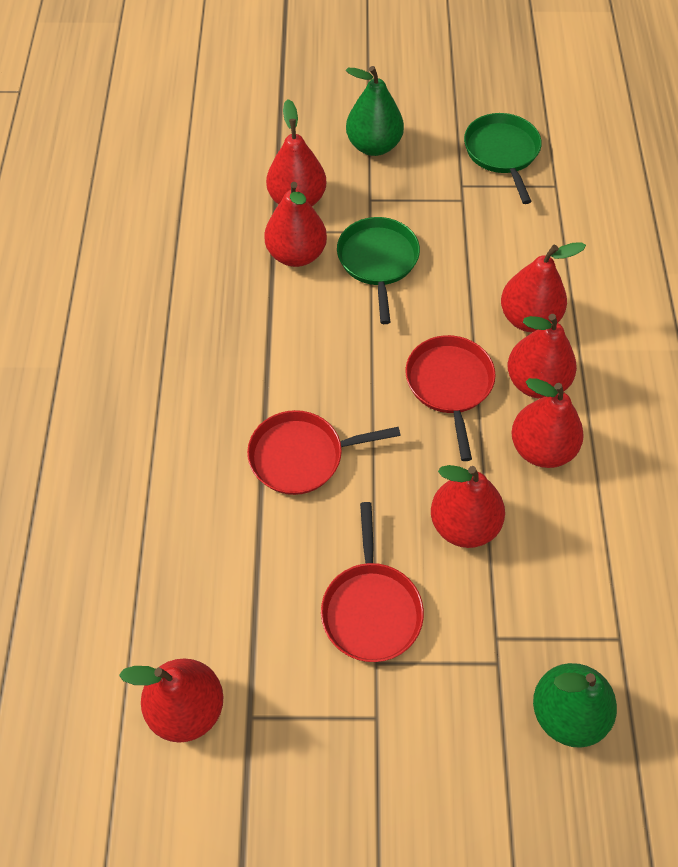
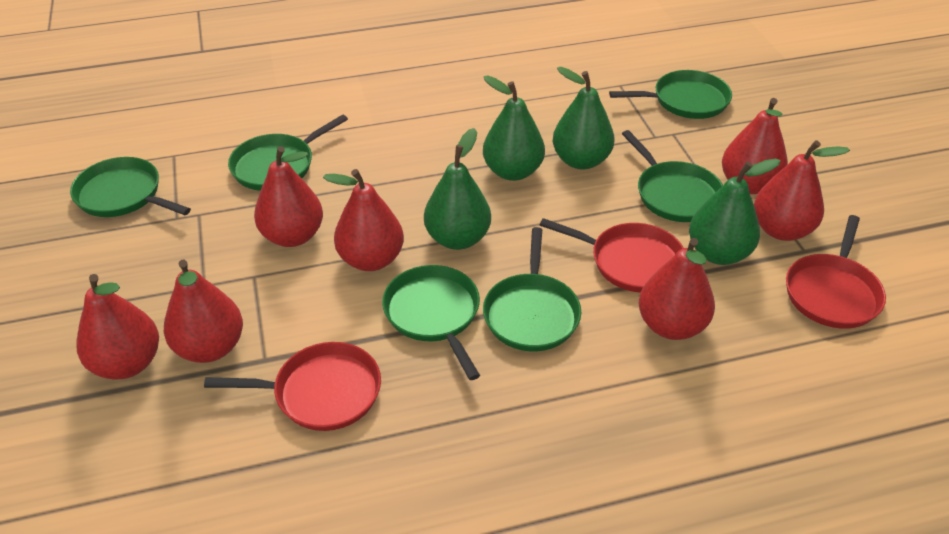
green pan: [337,217,420,324] [464,113,542,204] = 2 -> [70,157,191,217] [228,115,348,191] [382,265,480,380] [483,227,581,351] [609,70,732,119] [622,130,723,222] = 6
green pear: [346,66,404,156] [533,663,617,748] = 2 -> [424,128,491,250] [483,75,545,181] [553,67,614,170] [689,158,781,265] = 4

